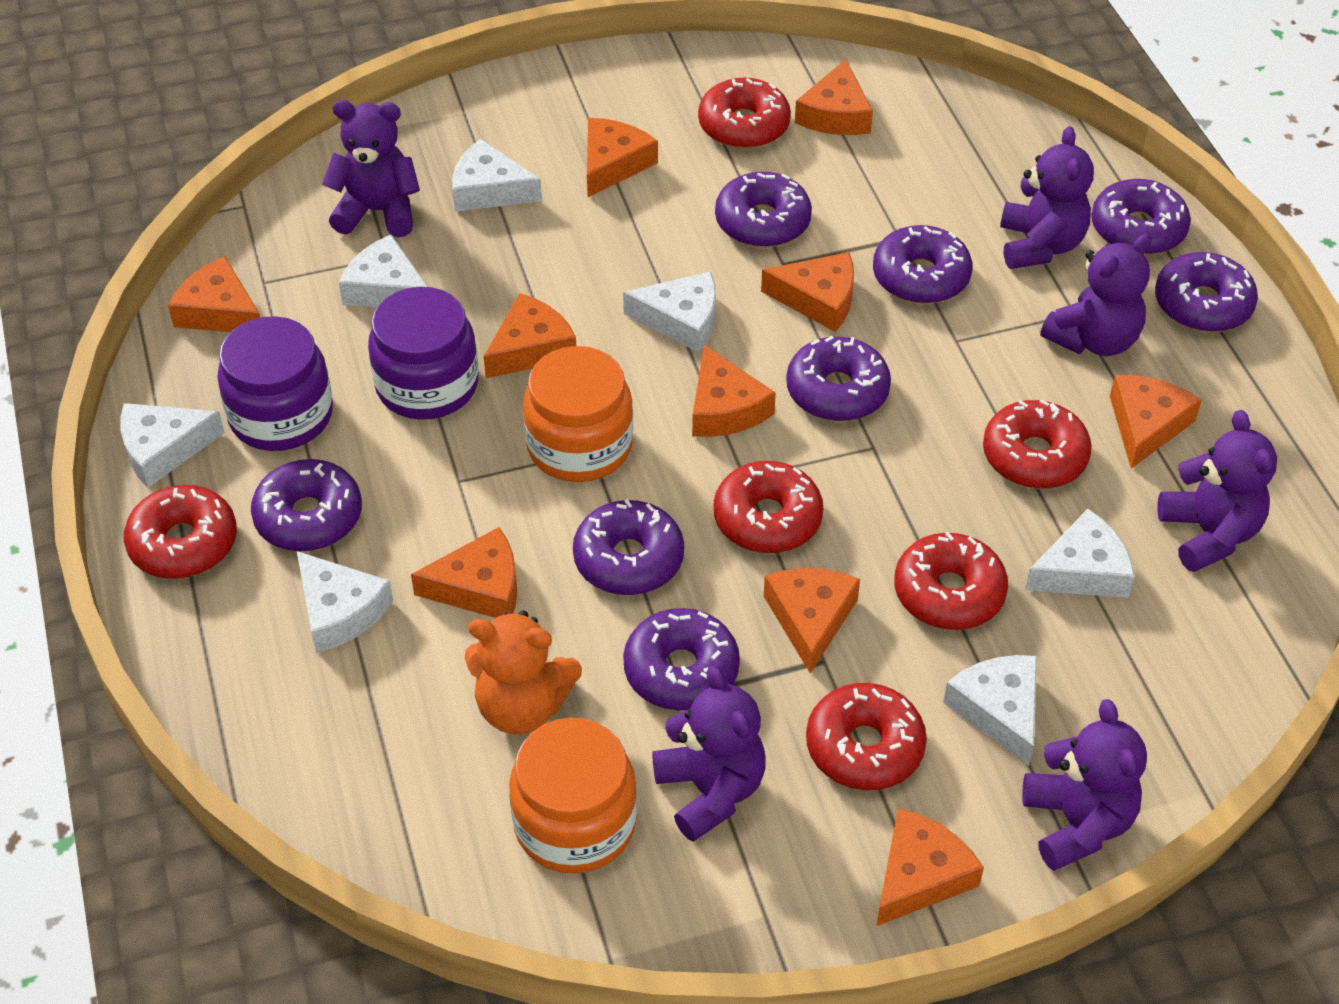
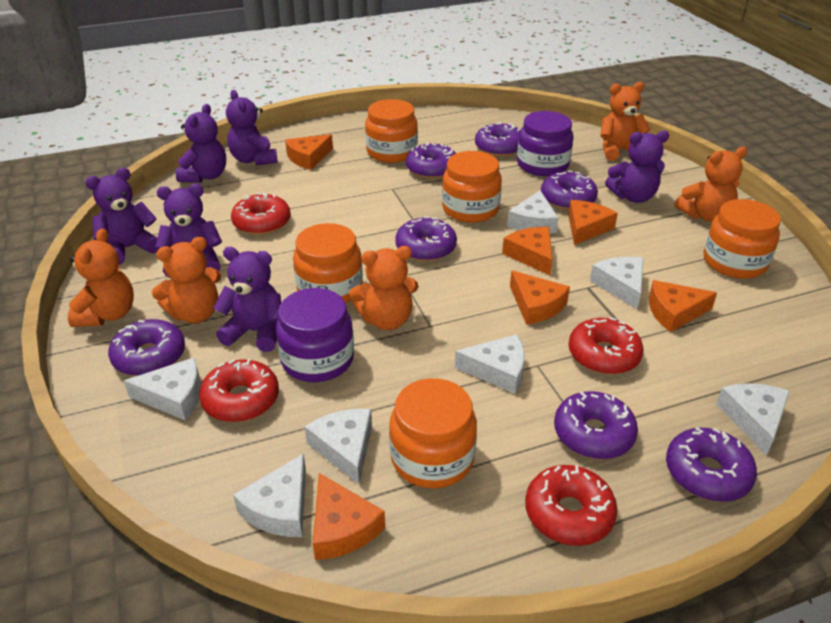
orange cheese: [168,256,260,332] [411,527,517,618] [484,293,576,378] [587,118,658,197] [692,345,776,437] [761,252,854,332] [764,568,860,674] [795,59,873,135] [877,808,984,926] [1110,375,1202,468] = 10 -> [285,134,333,170] [313,473,385,560] [502,227,552,275] [510,270,570,325] [568,200,618,245] [649,280,717,332] = 6
orange jar: [509,718,637,874] [523,346,633,482] = 2 -> [293,223,363,303] [365,99,418,163] [389,378,477,488] [442,151,502,223] [704,199,781,279] = 5
orange teddy bear: [465,611,582,734] = 1 -> [68,228,134,327] [152,237,221,323] [349,246,418,330] [600,82,651,161] [675,147,748,222] = 5
purple donut: [251,459,362,552] [573,499,684,595] [623,608,740,710] [715,172,812,248] [786,336,891,421] [873,225,973,304] [1092,179,1191,255] [1155,252,1258,332] = 8 -> [108,319,185,376] [395,216,457,262] [406,142,456,179] [475,122,520,157] [541,171,598,210] [554,391,638,459] [666,427,757,502] = 7
red donut: [124,485,237,579] [698,78,791,149] [714,461,823,553] [806,683,927,790] [894,532,1008,630] [983,399,1092,489] = 6 -> [199,359,279,422] [231,193,291,235] [525,465,617,546] [568,317,644,375] = 4

